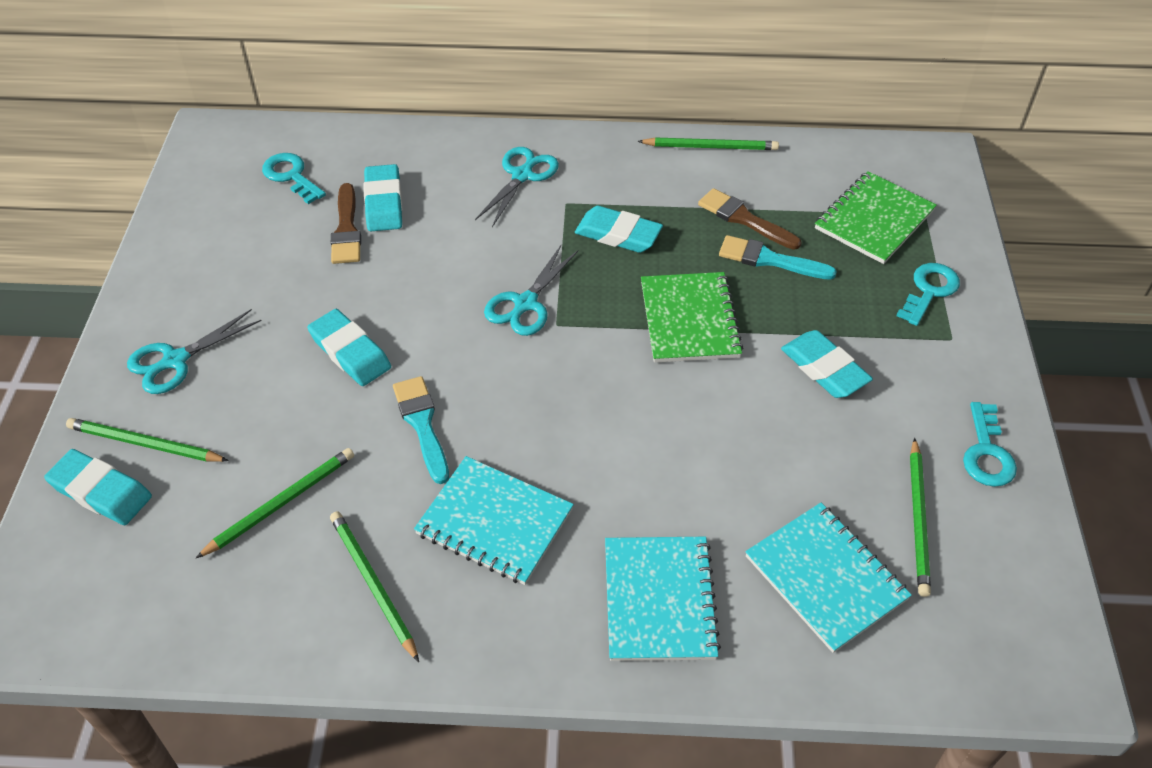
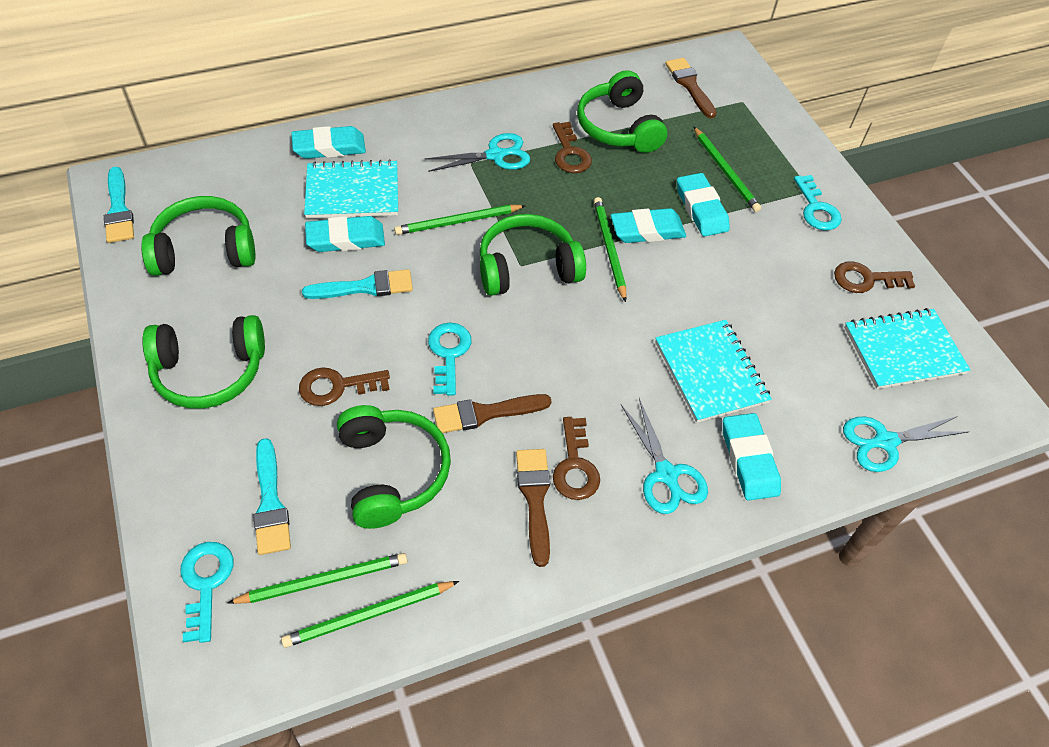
brown brush: [331,183,361,264] [698,188,801,250] = 2 -> [433,394,552,433] [516,449,550,567] [665,58,717,118] = 3
brown key: none = 0 -> [299,367,390,406] [553,122,592,173] [553,417,600,500] [834,261,915,293] = 4
green headphones: none = 0 -> [141,196,256,276] [142,315,265,408] [337,405,451,529] [480,214,586,296] [577,70,667,153] = 5
green notebook: [641,272,743,363] [815,171,937,264] = 2 -> none = 0
turquoise brush: [393,376,449,484] [719,235,837,280] = 2 -> [104,167,134,243] [253,438,291,555] [302,269,413,299] = 3

